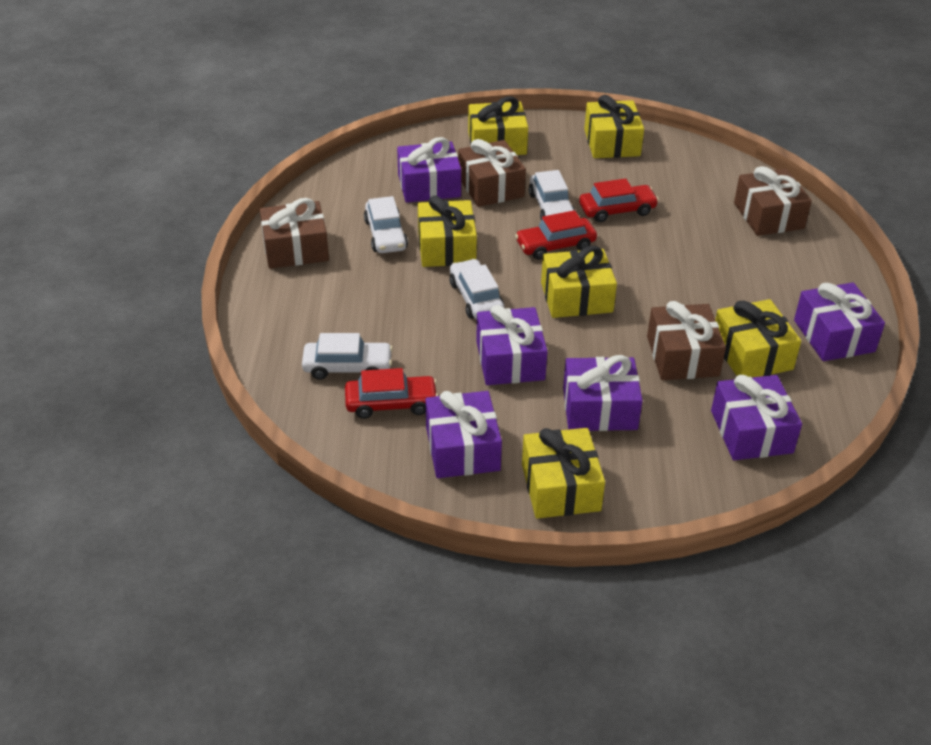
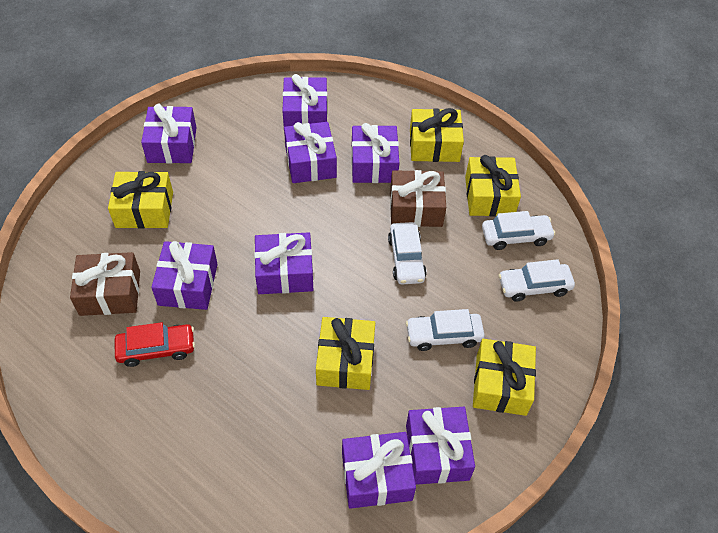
brown gift: [260,198,329,269] [458,139,526,207] [647,301,726,380] [734,166,812,236] = 4 -> [70,252,140,316] [390,170,446,227] = 2
purple gift: [397,137,461,203] [426,391,502,478] [476,305,548,385] [563,355,643,431] [711,375,802,460] [794,283,885,361] = 6 -> [141,104,197,164] [151,241,218,310] [254,232,313,294] [283,74,328,127] [284,122,337,183] [342,432,416,509] [351,123,399,183] [406,407,475,485] = 8
red car: [345,368,438,419] [515,210,597,259] [579,179,659,222] = 3 -> [115,322,195,367] = 1
yellow gift: [418,196,477,267] [468,96,528,155] [522,428,605,519] [541,246,617,318] [584,95,644,158] [715,299,801,377] = 6 -> [108,171,173,229] [316,317,375,390] [410,108,464,162] [465,155,521,216] [473,339,536,416] = 5

